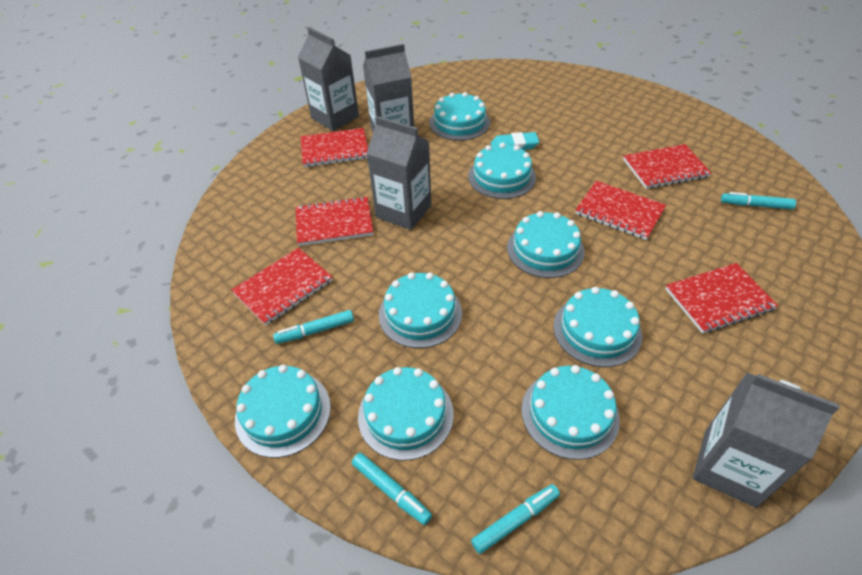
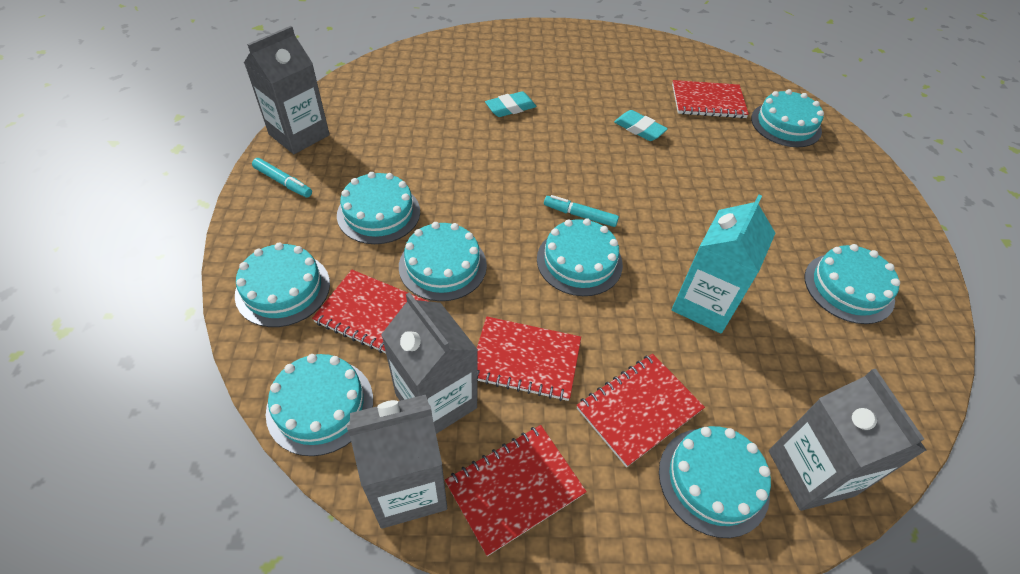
red notebook: [231,248,333,326] [296,196,373,246] [301,128,368,167] [575,181,666,240] [623,144,711,189] [666,263,778,334] = 6 -> [312,270,430,353] [445,425,587,556] [477,317,581,401] [577,354,705,467] [672,80,749,118] = 5
turquoise carton: none = 0 -> [672,195,775,334] = 1
turquoise eraser: [491,132,539,150] = 1 -> [485,91,537,117] [614,110,668,141] = 2
turquoise marker: [273,310,354,344] [352,453,432,525] [471,484,560,554] [721,192,796,209] = 4 -> [252,158,312,197] [544,195,619,227] = 2

